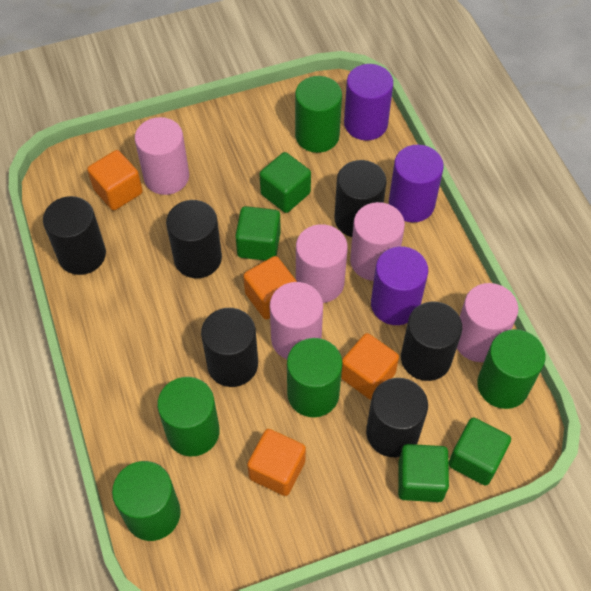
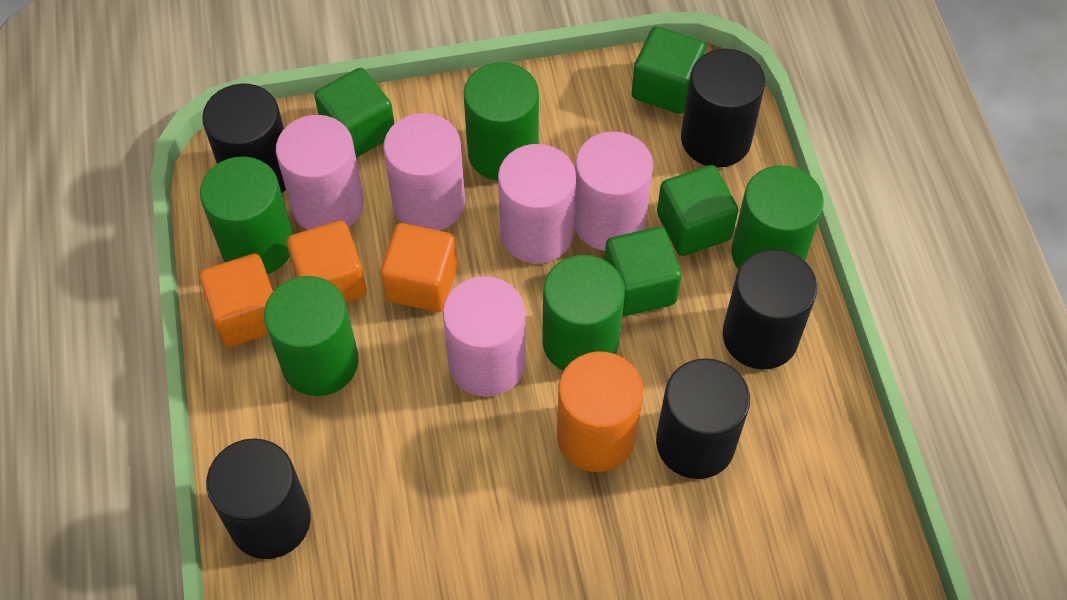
black cylinder: [43,196,106,275] [166,200,222,278] [201,308,258,387] [334,160,387,237] [366,378,428,457] [401,302,462,381] = 6 -> [202,83,286,193] [206,438,311,559] [656,358,750,479] [681,49,765,168] [723,249,817,370] = 5
orange cube: [87,150,143,210] [243,256,297,320] [247,429,306,496] [341,333,399,400] = 4 -> [199,254,273,347] [287,221,367,303] [380,223,458,312] = 3
orange cylinder: none = 0 -> [557,351,643,472] = 1
purple cylinder: [344,64,393,140] [371,246,428,325] [389,145,444,223] = 3 -> none = 0

